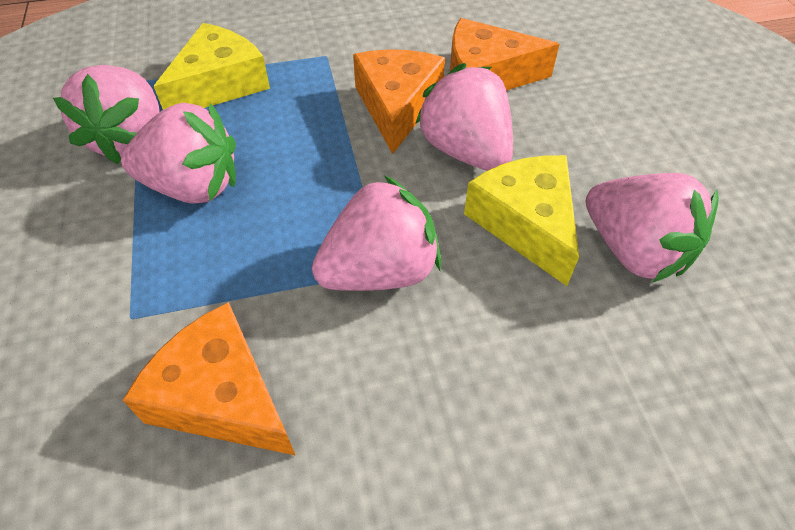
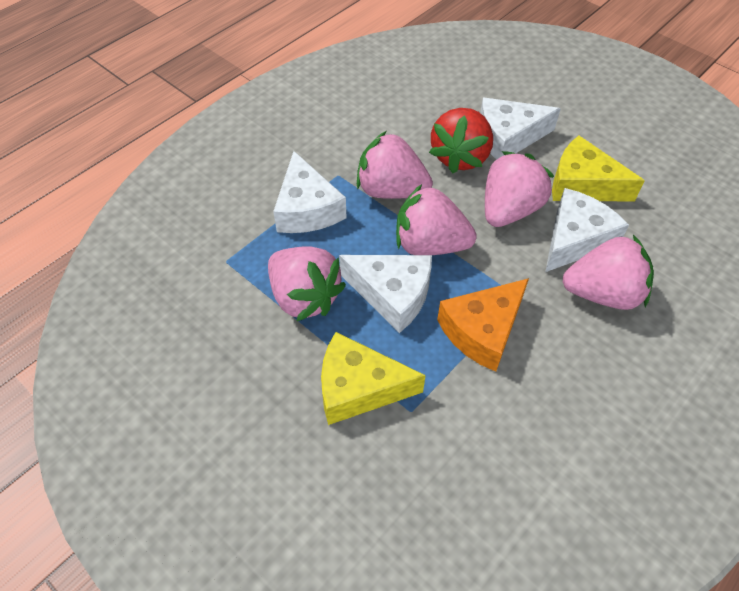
orange cheese: [123,302,296,456] [353,49,445,154] [450,18,560,90] = 3 -> [437,278,529,372] = 1
red strawberry: none = 0 -> [429,108,493,173] = 1
white cheese: none = 0 -> [273,151,346,233] [339,255,432,333] [480,98,561,160] [545,188,629,272] = 4

